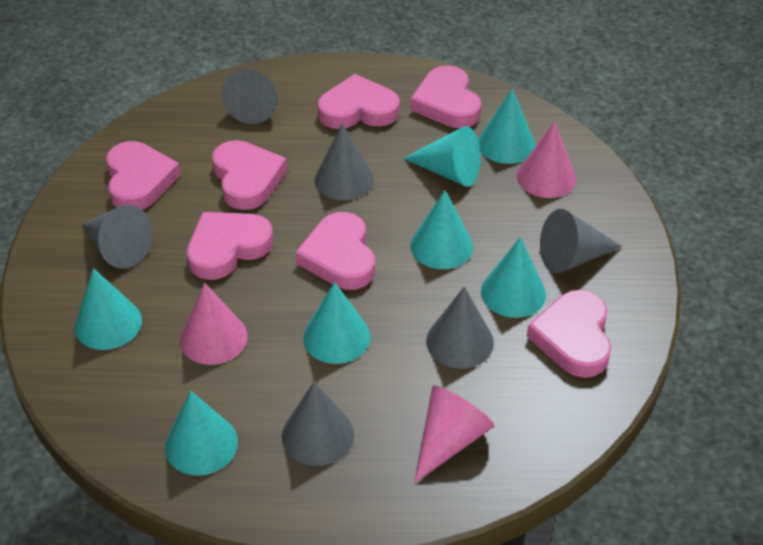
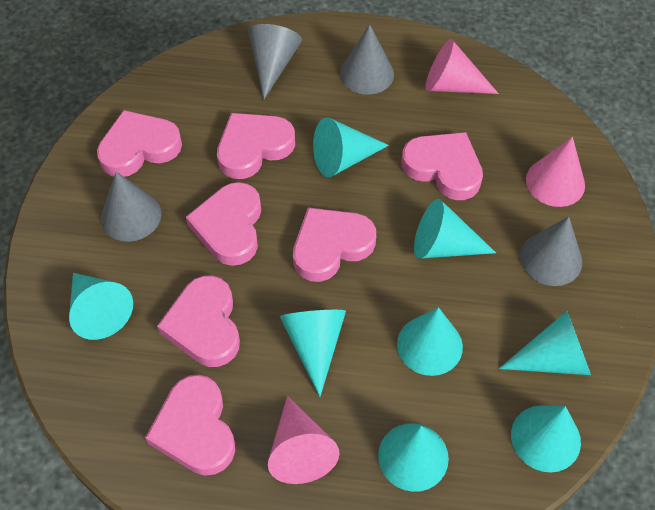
grey cone: [82,205,153,268] [222,69,277,124] [282,381,354,466] [315,123,374,200] [426,286,494,369] [540,209,622,273] = 6 -> [101,172,161,242] [248,24,302,99] [340,24,394,95] [520,216,582,286] = 4
turquoise cone: [75,268,142,350] [165,391,238,476] [303,282,371,364] [403,126,481,186] [410,190,473,269] [478,88,535,164] [481,237,546,318] = 7 -> [69,273,133,340] [280,310,346,397] [313,117,389,177] [378,423,449,492] [397,307,463,376] [414,199,496,259] [499,311,591,375] [511,405,581,473] = 8

